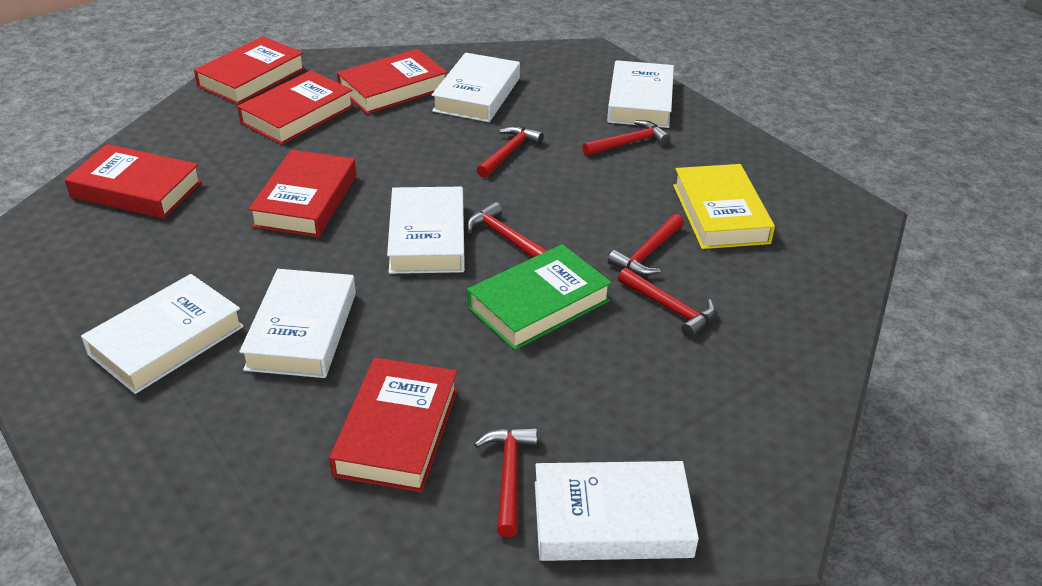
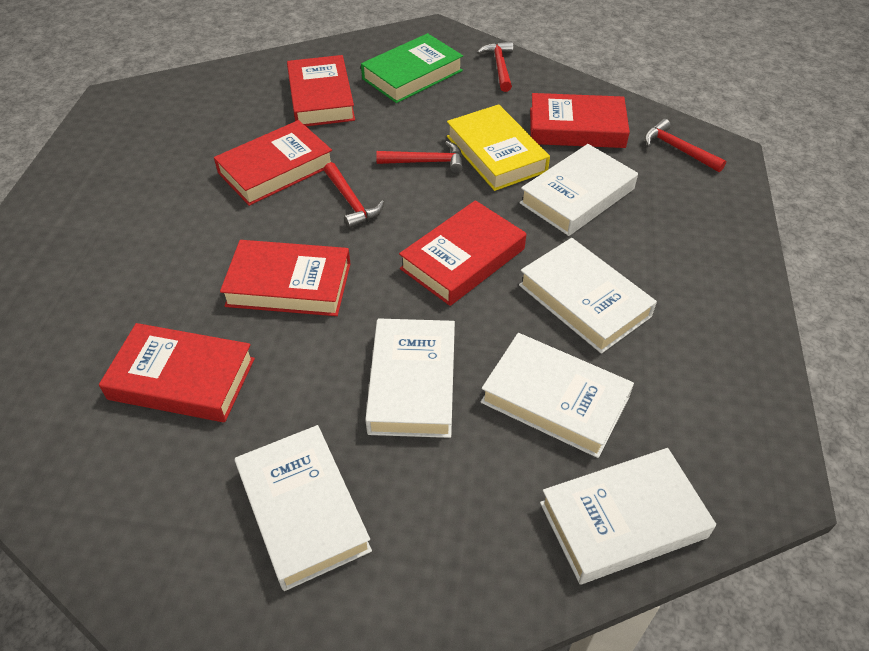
red hammer: [466,202,548,258] [474,427,537,537] [477,126,544,178] [582,120,670,156] [608,214,684,276] [618,268,716,338] = 6 -> [324,162,384,229] [376,141,463,174] [477,41,513,92] [645,119,726,172] = 4

